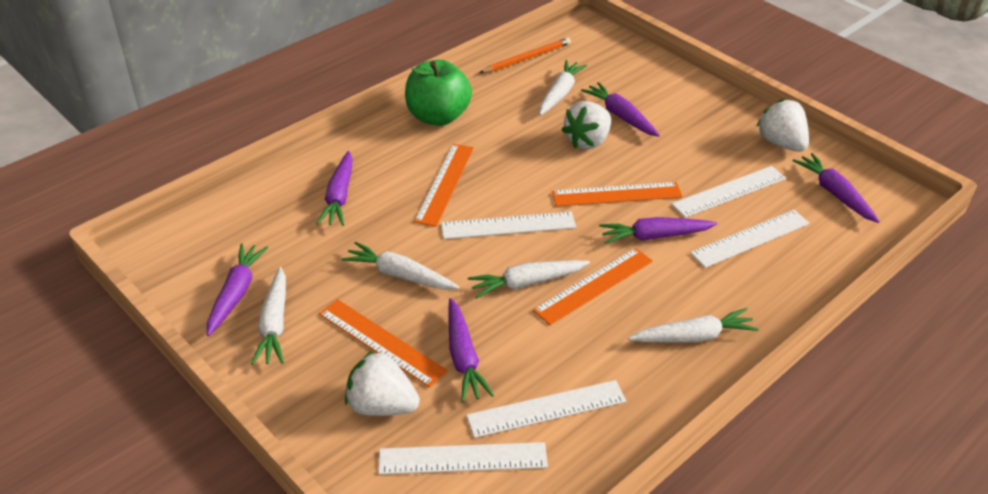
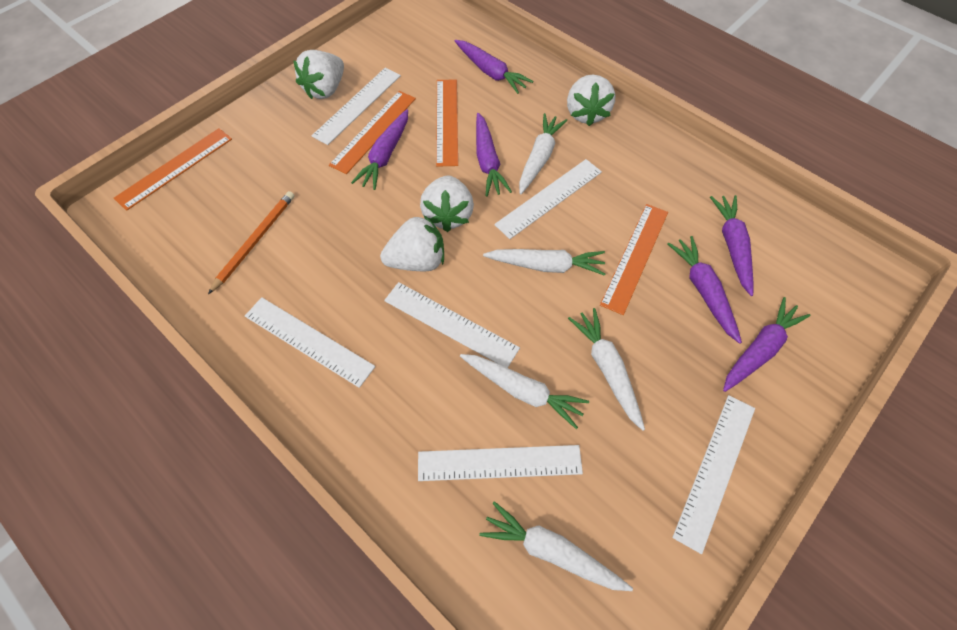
green apple: [405,60,472,126] = 1 -> none = 0
white ruler: [379,442,548,475] [441,212,576,239] [466,380,626,438] [671,166,786,218] [690,210,810,268] = 5 -> [245,297,375,388] [312,68,401,145] [384,282,520,368] [418,445,583,481] [494,159,602,239] [672,395,755,554] = 6
white strawberry: [345,350,420,416] [562,101,611,149] [756,99,809,152] = 3 -> [293,50,344,99] [380,215,444,271] [420,176,474,232] [567,75,615,126] = 4

